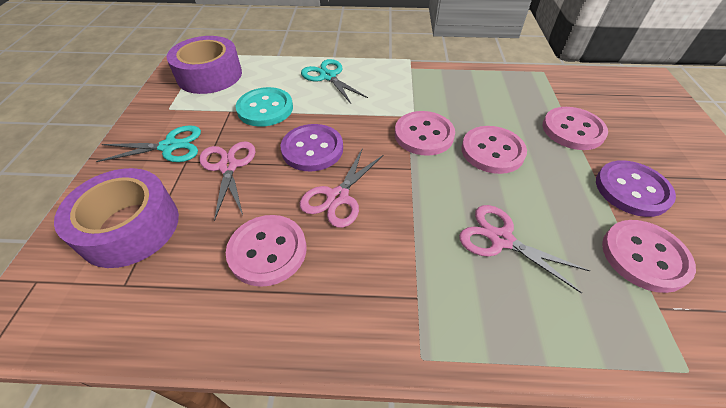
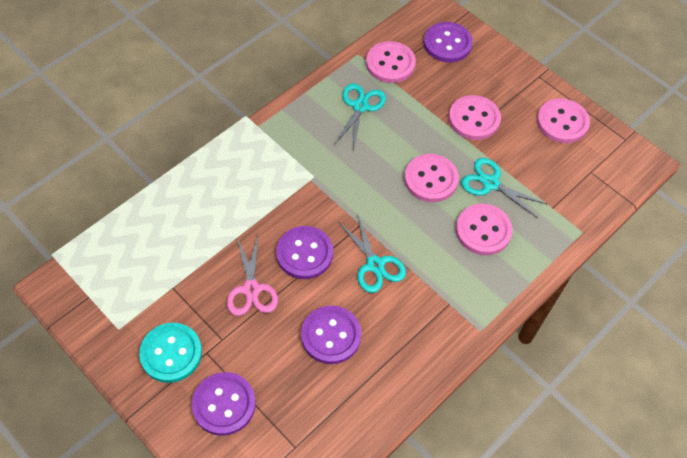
pink scissors: [199,141,255,221] [300,148,383,228] [459,205,590,294] = 3 -> [227,235,278,316] = 1
purple button: [281,124,343,172] [596,160,676,217] = 2 -> [192,372,256,436] [276,226,333,279] [301,306,361,364] [423,22,473,63] = 4
purple tape: [54,168,179,268] [166,36,242,94] = 2 -> none = 0
turquoise scissors: [96,125,201,162] [301,59,368,104] = 2 -> [334,83,386,151] [338,214,406,293] [461,158,547,218] = 3

